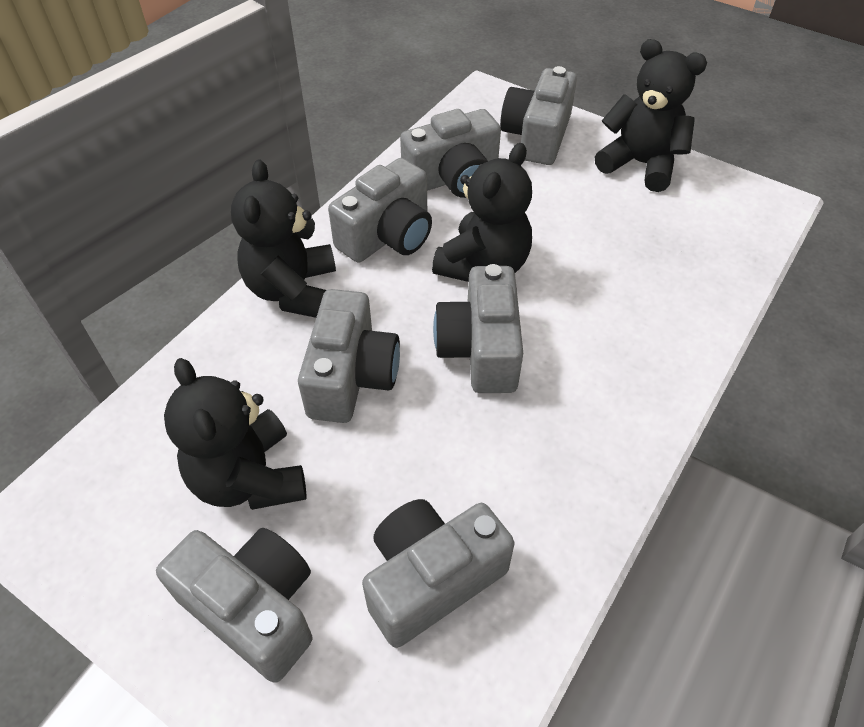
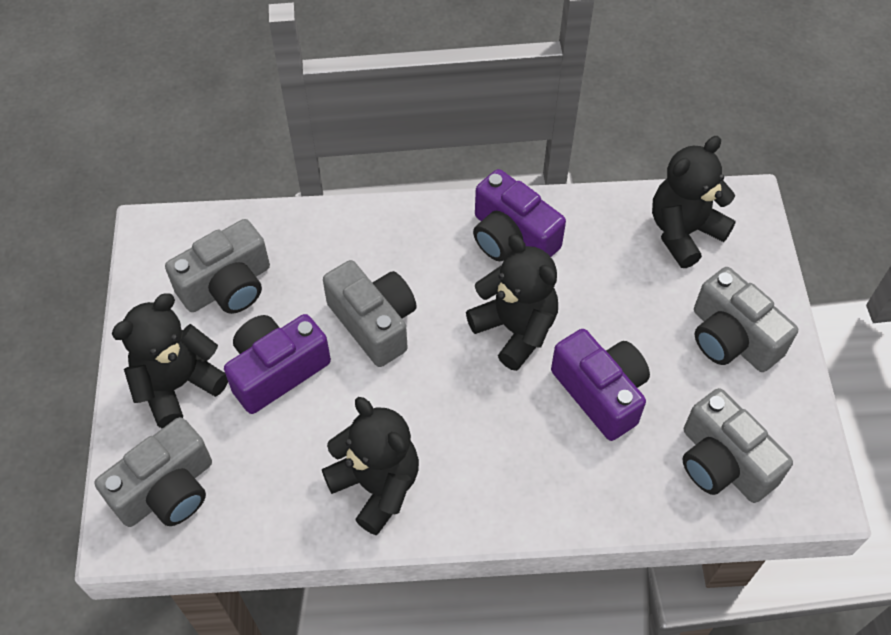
grey camera: [156,528,312,683] [298,289,400,423] [328,158,432,263] [362,499,514,648] [400,109,501,198] [433,264,523,393] [500,66,577,165] = 7 -> [95,417,212,527] [165,219,270,314] [323,260,417,367] [682,388,793,503] [694,267,798,372] = 5
purple camera: none = 0 -> [224,314,331,414] [473,169,566,261] [551,329,650,441] = 3

